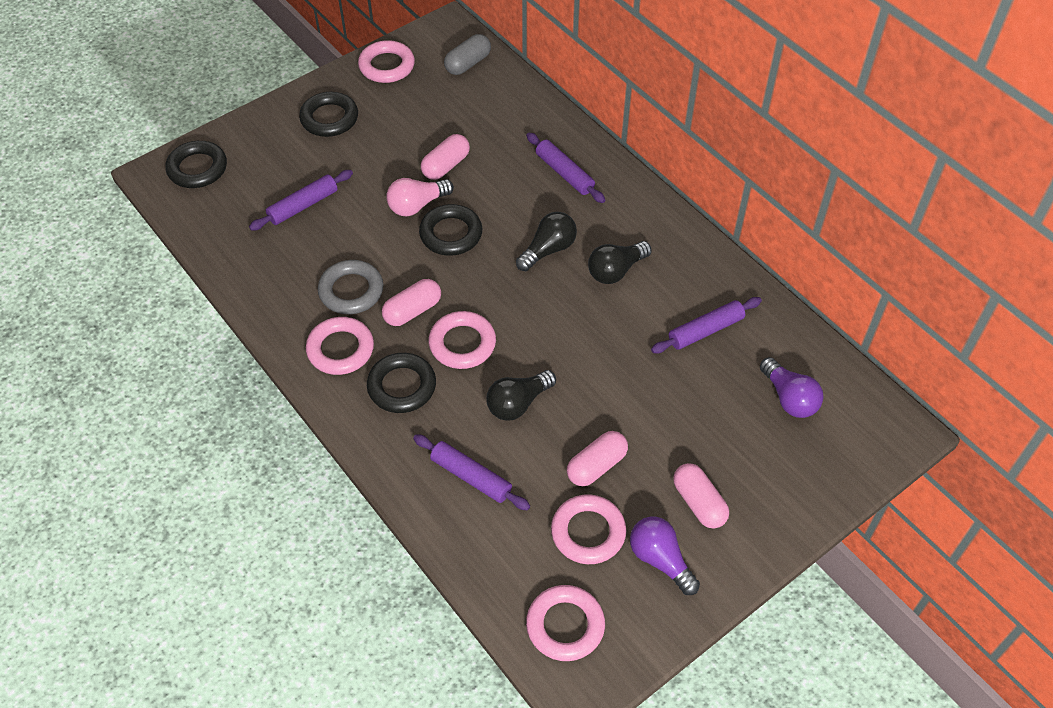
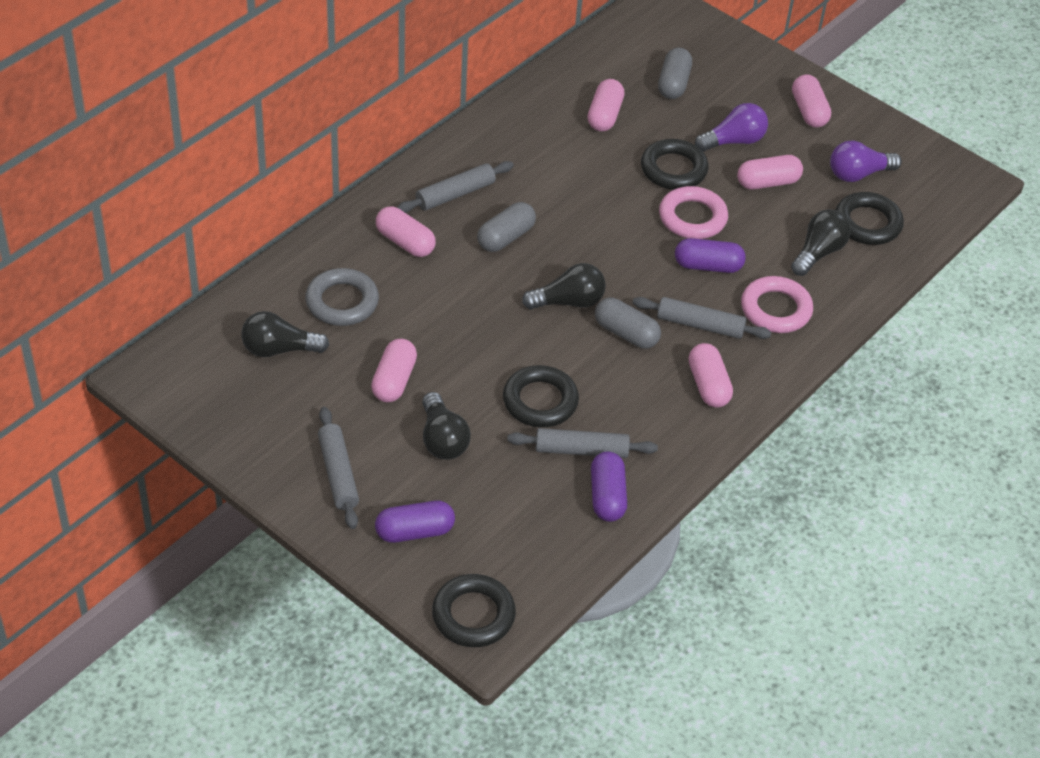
black light bulb: [486,370,556,421] [516,212,577,271] [588,241,652,284] = 3 -> [241,311,329,357] [422,392,471,460] [522,263,606,309] [791,209,851,276] = 4
grey capsule: [444,34,491,75] = 1 -> [477,202,536,252] [595,298,661,349] [658,48,692,99] = 3
grey rolling pin: none = 0 -> [318,407,359,529] [397,161,514,213] [507,428,658,458] [633,297,772,339] = 4
pink capsule: [382,279,441,326] [421,134,470,180] [567,431,628,486] [673,463,729,528] = 4 -> [371,339,417,402] [376,206,436,257] [587,79,625,132] [689,343,733,408] [737,155,803,189] [792,75,831,127] = 6
pink light bulb: [386,178,454,216] = 1 -> none = 0
pink ring: [306,317,374,375] [358,40,415,83] [428,311,496,369] [526,585,605,661] [551,494,626,564] = 5 -> [659,186,728,239] [741,276,813,333] = 2
purple capsule: none = 0 -> [375,501,455,543] [591,451,627,522] [675,238,746,273] = 3
purple rolling pin: [249,170,353,231] [413,434,530,510] [526,133,605,203] [651,297,762,353] = 4 -> none = 0

